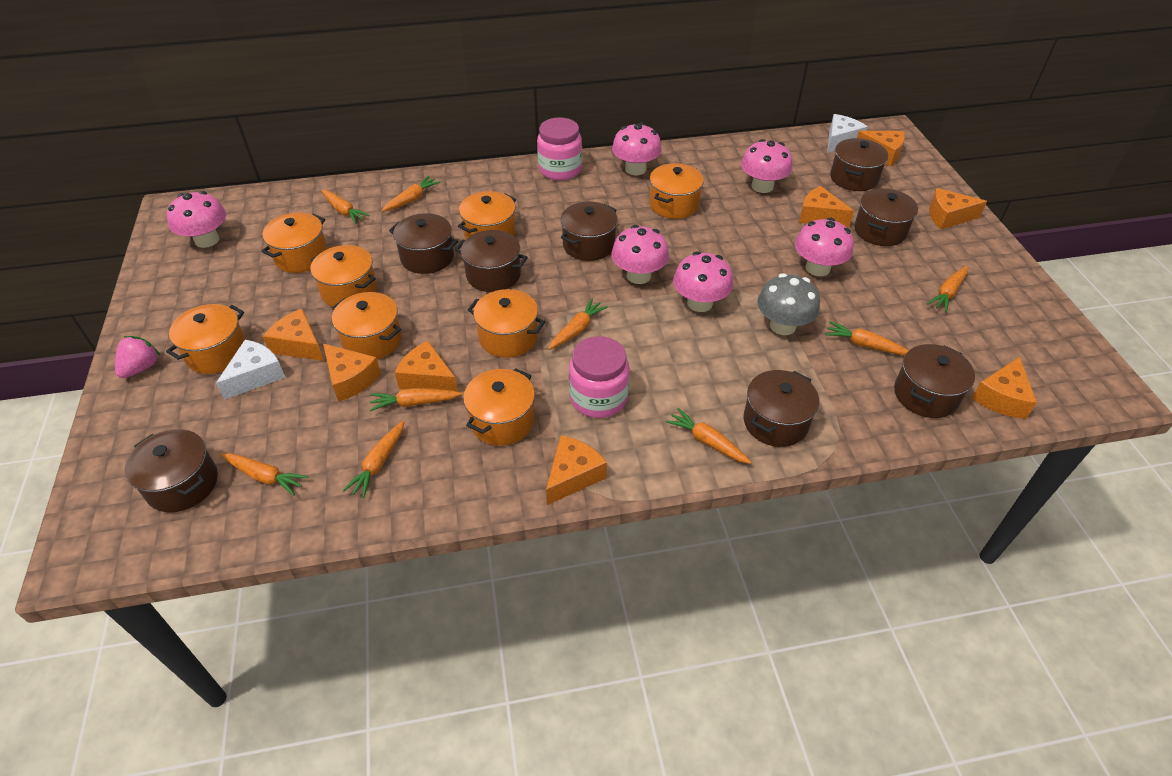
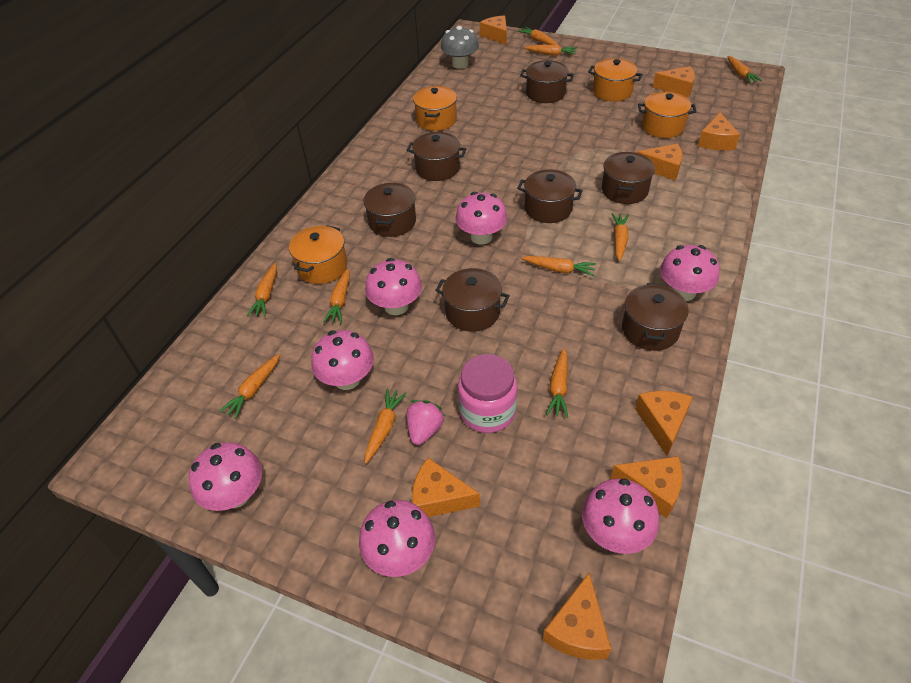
brown pot: [125,429,218,512] [389,213,458,274] [455,230,528,292] [561,202,618,261] [743,370,819,447] [830,138,888,191] [854,188,918,246] [894,344,975,418] = 8 -> [363,183,416,237] [407,132,466,181] [435,268,510,332] [517,170,583,223] [520,60,574,103] [602,152,655,204] [622,283,689,351] = 7
orange carrot: [221,453,308,496] [321,190,370,224] [343,421,405,498] [370,388,462,411] [382,176,441,212] [548,299,608,350] [665,408,752,464] [825,321,909,355] [927,266,968,312] = 9 -> [219,354,280,419] [247,263,277,317] [323,268,350,323] [365,388,407,464] [517,27,558,45] [522,256,596,276] [524,45,577,56] [546,348,568,418] [612,213,629,261] [727,56,763,84] = 10
orange pot: [166,304,246,374] [261,212,328,273] [310,245,377,307] [332,292,402,359] [458,191,516,239] [463,368,535,446] [468,289,545,358] [649,163,704,219] = 8 -> [289,225,347,284] [413,86,457,131] [588,58,643,102] [638,92,697,138] = 4
pink jar: [537,118,582,180] [569,336,630,418] = 2 -> [458,354,517,433] = 1
pink mushroom: [167,191,226,248] [611,225,669,284] [612,123,662,175] [673,252,733,312] [741,139,792,193] [795,218,854,276] = 6 -> [189,442,262,511] [311,330,374,390] [359,500,435,577] [365,258,422,315] [455,192,507,245] [582,479,659,554] [660,245,719,301] = 7
white cheese: [216,340,286,399] [827,114,868,153] = 2 -> none = 0

